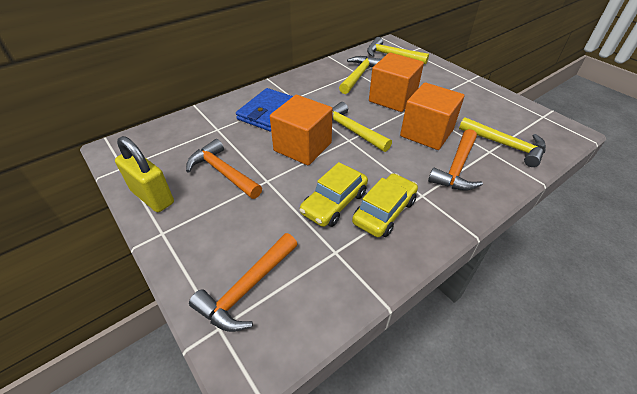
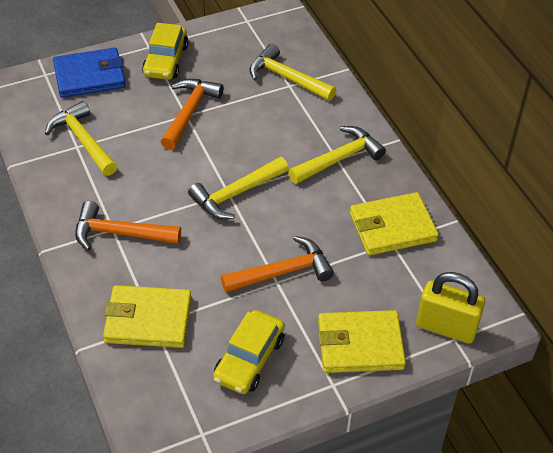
orange cube: [270,95,333,165] [369,53,424,112] [400,82,464,150] = 3 -> none = 0
yellow wallet: none = 0 -> [103,285,192,348] [318,310,406,373] [350,192,439,255] = 3

